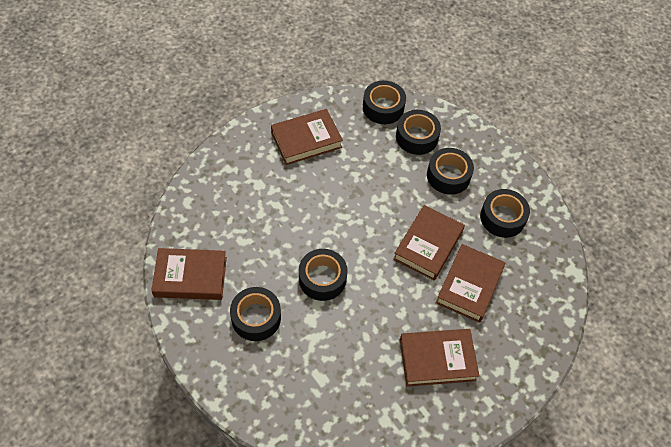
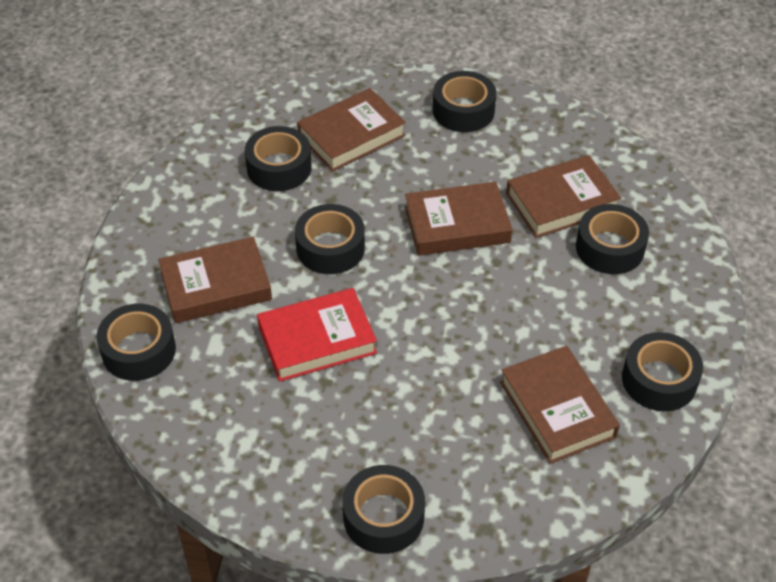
black tape: [230,287,281,341] [299,249,348,301] [363,81,406,124] [396,110,441,155] [427,148,474,195] [480,189,530,238] = 6 -> [97,304,176,381] [245,126,312,191] [295,204,365,274] [342,465,425,554] [433,71,496,132] [576,204,649,274] [622,332,703,411] = 7
red book: none = 0 -> [257,288,377,382] = 1

